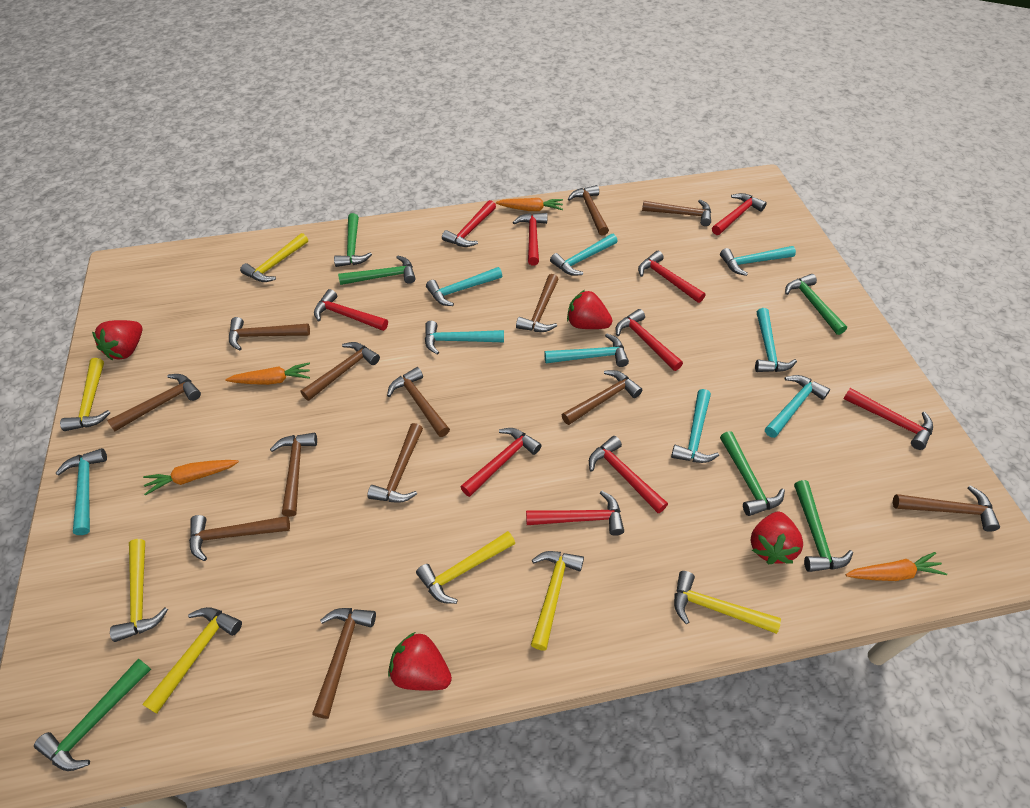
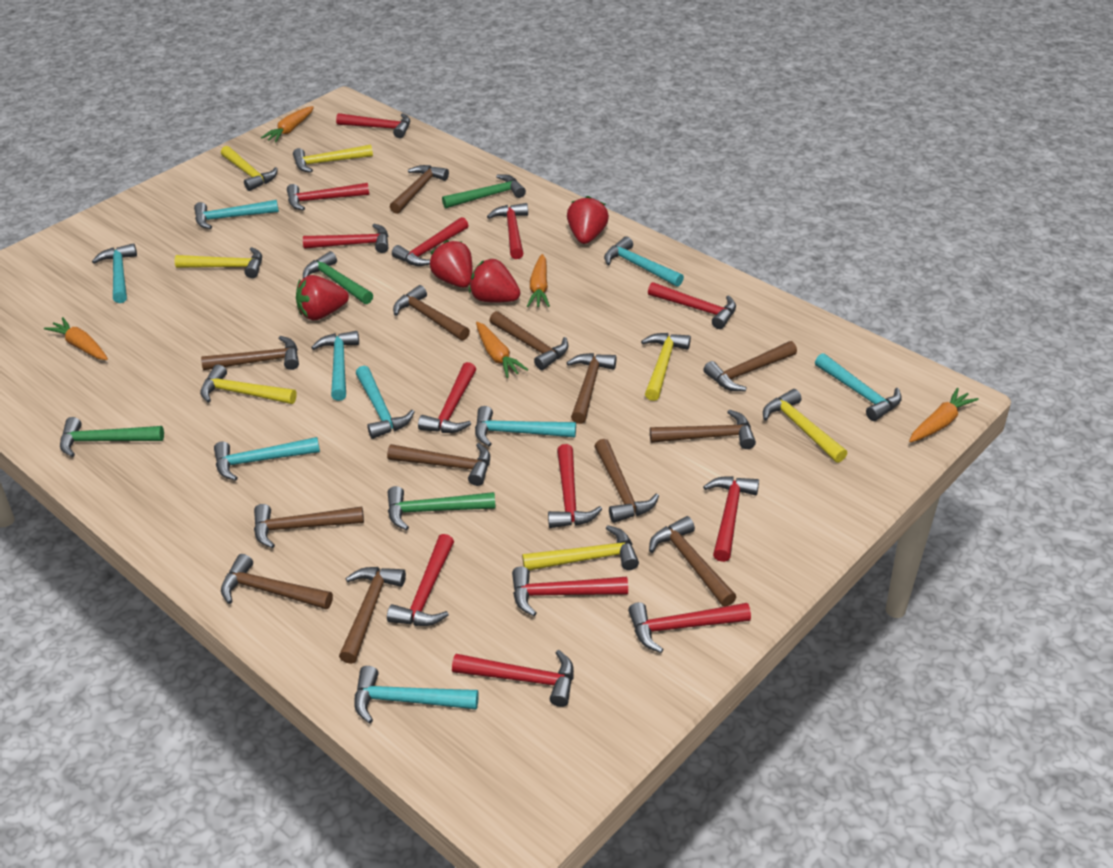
green hammer: [34,658,151,771] [334,213,372,267] [338,256,415,285] [720,431,785,516] [785,274,847,335] [794,480,853,572] = 6 -> [60,417,164,457] [303,251,373,304] [388,486,496,530] [442,174,526,209] = 4
orange carrot: [143,460,239,496] [225,362,310,385] [496,198,563,211] [845,552,947,581] = 4 -> [44,317,108,360] [261,106,314,142] [476,322,528,378] [527,254,550,307] [909,388,979,442] = 5
red hammer: [314,289,388,331] [442,200,496,247] [461,428,542,497] [513,213,547,265] [526,490,624,536] [589,436,668,513] [616,309,683,371] [638,251,705,303] [712,193,767,235] [843,388,933,450] = 10 -> [287,183,369,211] [303,224,388,253] [336,113,410,138] [387,534,454,626] [392,217,469,266] [418,362,476,433] [452,650,574,707] [487,203,528,259] [512,566,628,616] [548,444,602,528] [628,602,751,653] [648,282,736,329] [703,476,759,562] = 13

